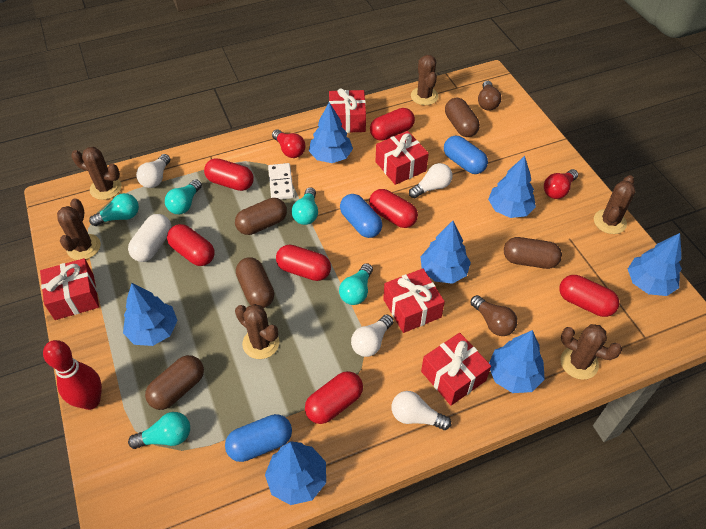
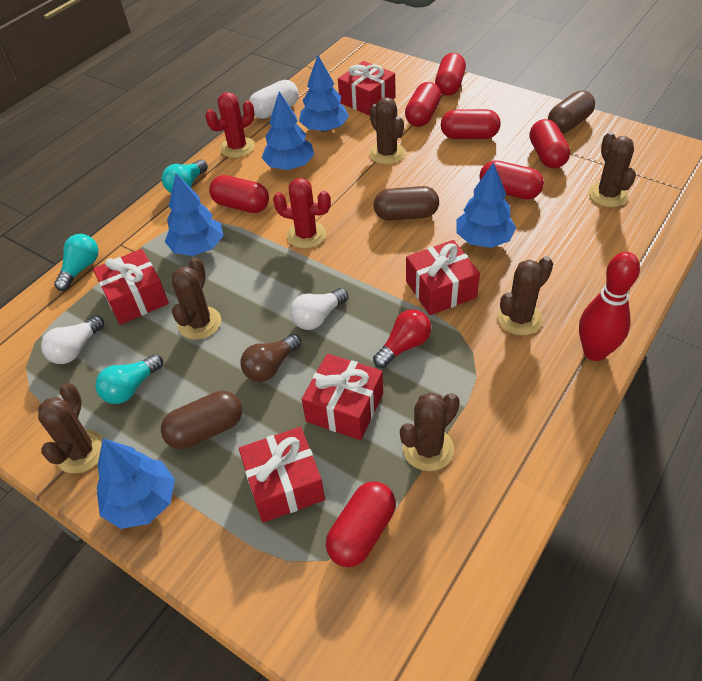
blue capsule: [225,414,292,462] [340,194,382,238] [444,136,488,174] = 3 -> none = 0
blue tree: [123,283,178,346] [265,441,326,505] [309,102,353,163] [420,221,471,284] [488,156,536,218] [489,330,545,393] [628,233,682,296] = 7 -> [96,438,175,529] [165,174,224,256] [262,91,315,170] [299,55,349,132] [456,162,516,248] = 5
brown capsule: [145,355,204,410] [235,198,287,235] [236,257,274,308] [445,98,480,137] [504,237,562,269] = 5 -> [161,391,242,449] [374,186,439,221] [548,91,595,133] = 3
brown light bulb: [470,295,518,336] [478,81,501,110] = 2 -> [240,334,301,382] = 1
red cactus: none = 0 -> [205,92,255,158] [273,178,331,249] = 2
red light bulb: [272,129,305,158] [544,169,578,199] = 2 -> [373,309,431,368] = 1
turquoise light bulb: [89,193,139,226] [128,412,190,449] [165,179,202,214] [292,187,318,225] [339,263,373,305] = 5 -> [54,234,99,291] [95,354,163,404] [162,159,208,193] = 3
white domino: [268,163,294,199] = 1 -> none = 0
white light bulb: [136,154,170,188] [351,314,393,357] [391,391,451,430] [409,163,453,198] = 4 -> [41,315,104,364] [290,288,348,330] = 2

